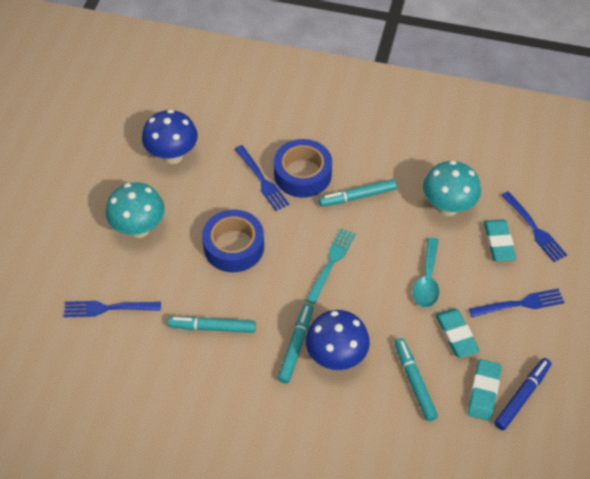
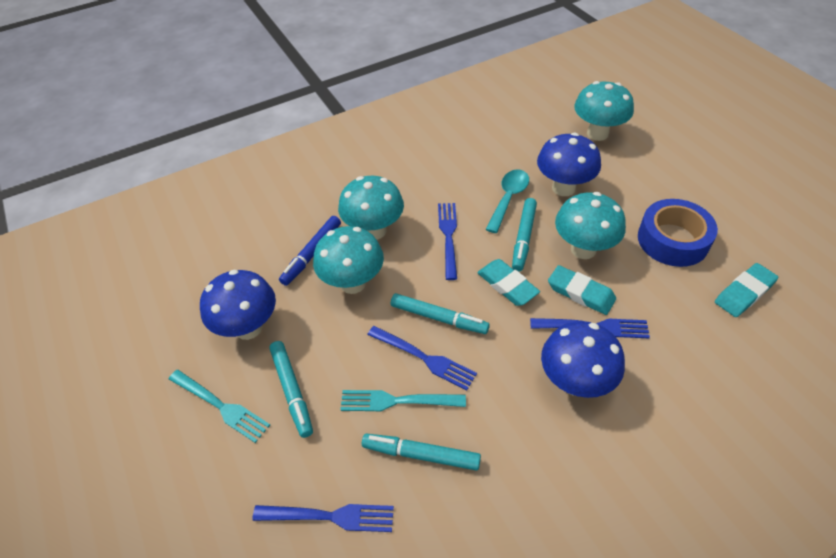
blue mushroom: [142,110,198,164] [306,310,370,370] = 2 -> [200,270,276,340] [537,133,601,196] [541,321,625,398] = 3
blue tape: [202,210,264,272] [274,139,332,198] = 2 -> [638,199,718,267] = 1
turquoise fork: [306,228,356,304] = 1 -> [169,370,270,443] [340,390,466,411] = 2
turquoise mushroom: [106,182,165,238] [423,161,481,216] = 2 -> [313,226,384,294] [338,176,404,240] [555,192,626,259] [575,81,634,141] = 4

